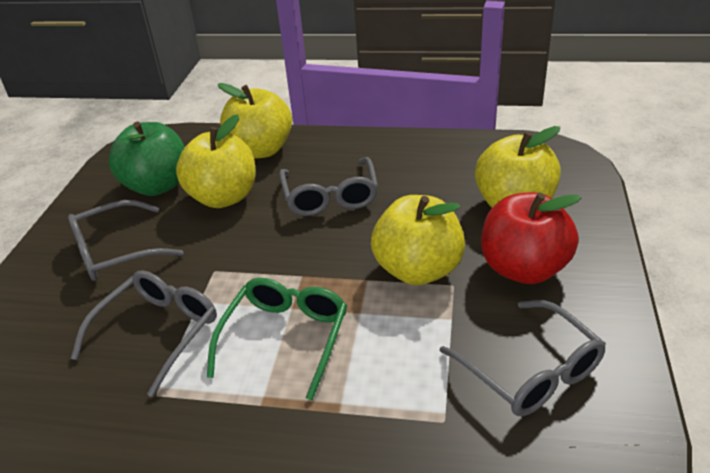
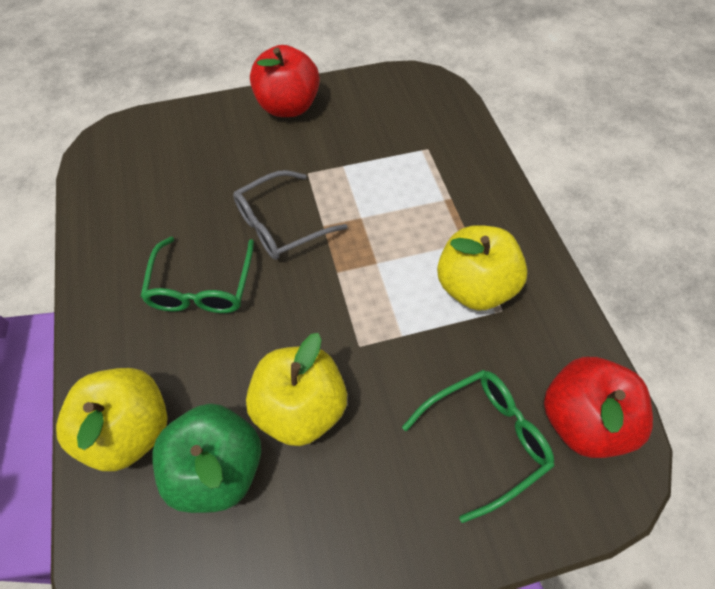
green glasses: [207,278,347,400] = 1 -> [140,237,254,313] [402,370,555,523] = 2
grey glasses: [68,200,184,281] [71,270,217,397] [279,157,378,216] [440,300,606,416] = 4 -> [233,170,347,260] = 1
red apple: [481,192,581,284] = 1 -> [250,45,320,117] [544,357,653,458] = 2
yellow apple: [176,114,256,208] [218,83,292,159] [371,195,465,285] [475,126,561,208] = 4 -> [56,368,168,471] [246,333,347,446] [437,225,528,311] = 3

